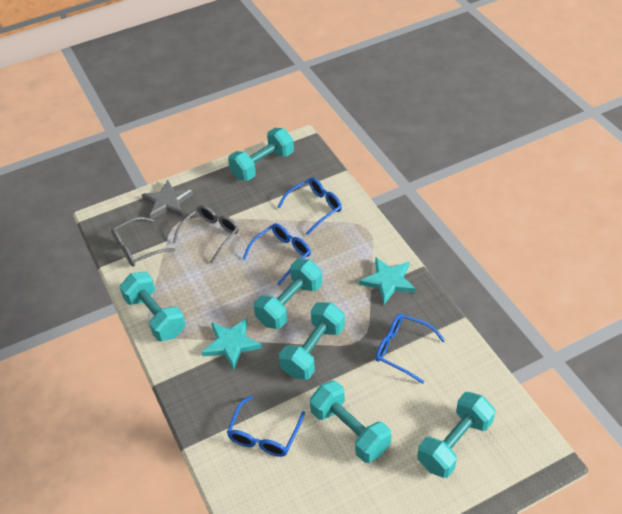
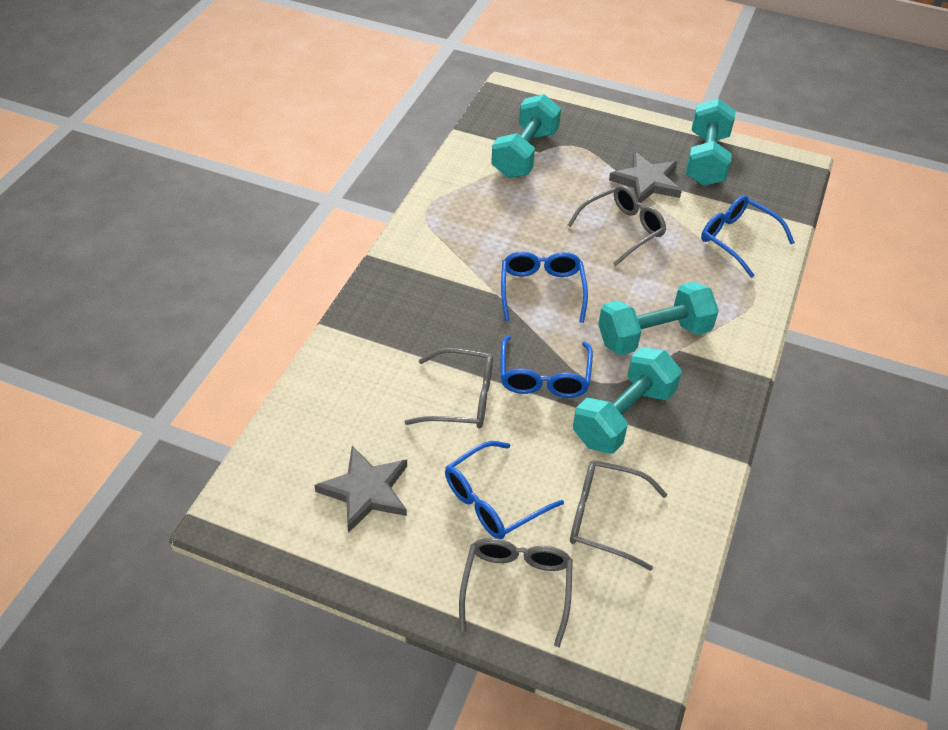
grey glasses: [111,217,175,267] [173,205,239,264] = 2 -> [405,348,493,429] [459,538,573,647] [568,185,666,266] [570,460,667,571] = 4
grey star: [142,180,193,219] = 1 -> [314,446,407,533] [609,152,682,203] = 2
turquoise dumbbell: [119,272,186,341] [228,128,294,181] [254,259,322,329] [279,302,345,380] [310,381,392,463] [417,392,495,478] = 6 -> [491,94,561,178] [573,347,682,454] [598,281,719,355] [686,98,735,186] = 4
turquoise star: [202,318,262,370] [359,257,416,304] = 2 -> none = 0

